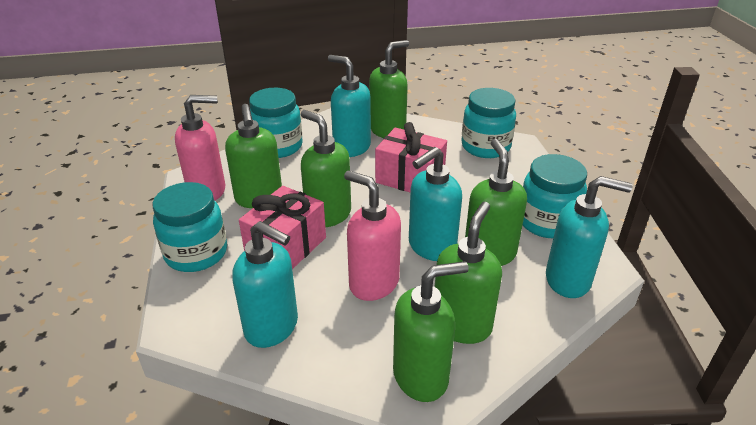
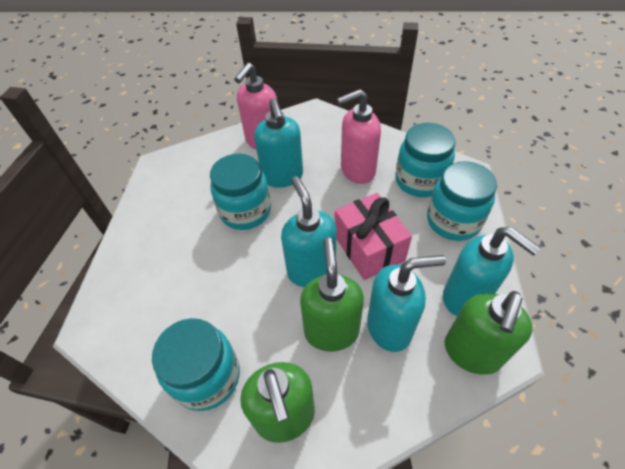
green soap dispenser: [225,104,282,208] [301,110,351,227] [369,40,409,138] [393,261,469,402] [435,202,502,344] [465,139,527,266] = 6 -> [240,362,315,443] [300,238,364,352] [444,291,533,375] = 3
pink gift: [239,186,326,269] [375,122,447,192] = 2 -> [335,193,412,280] = 1

